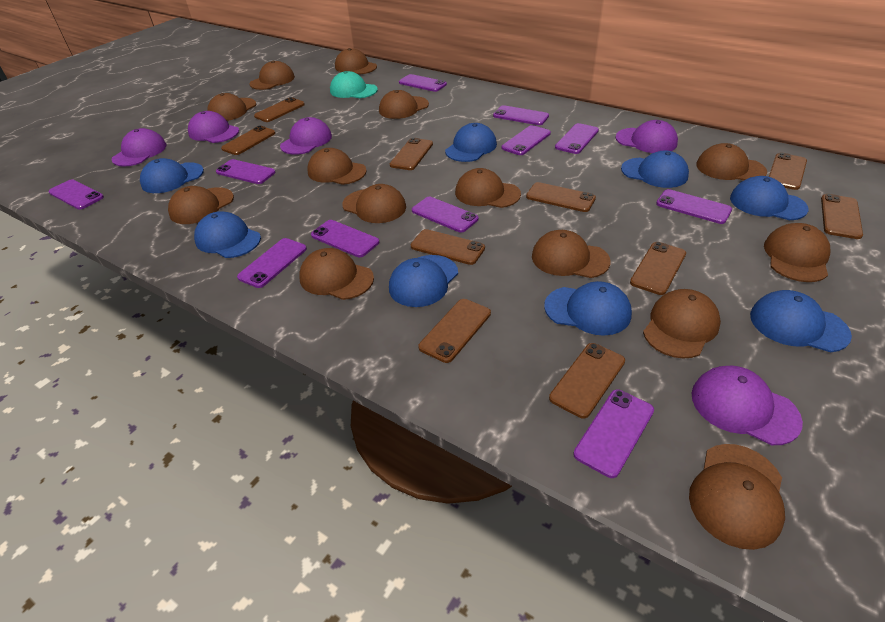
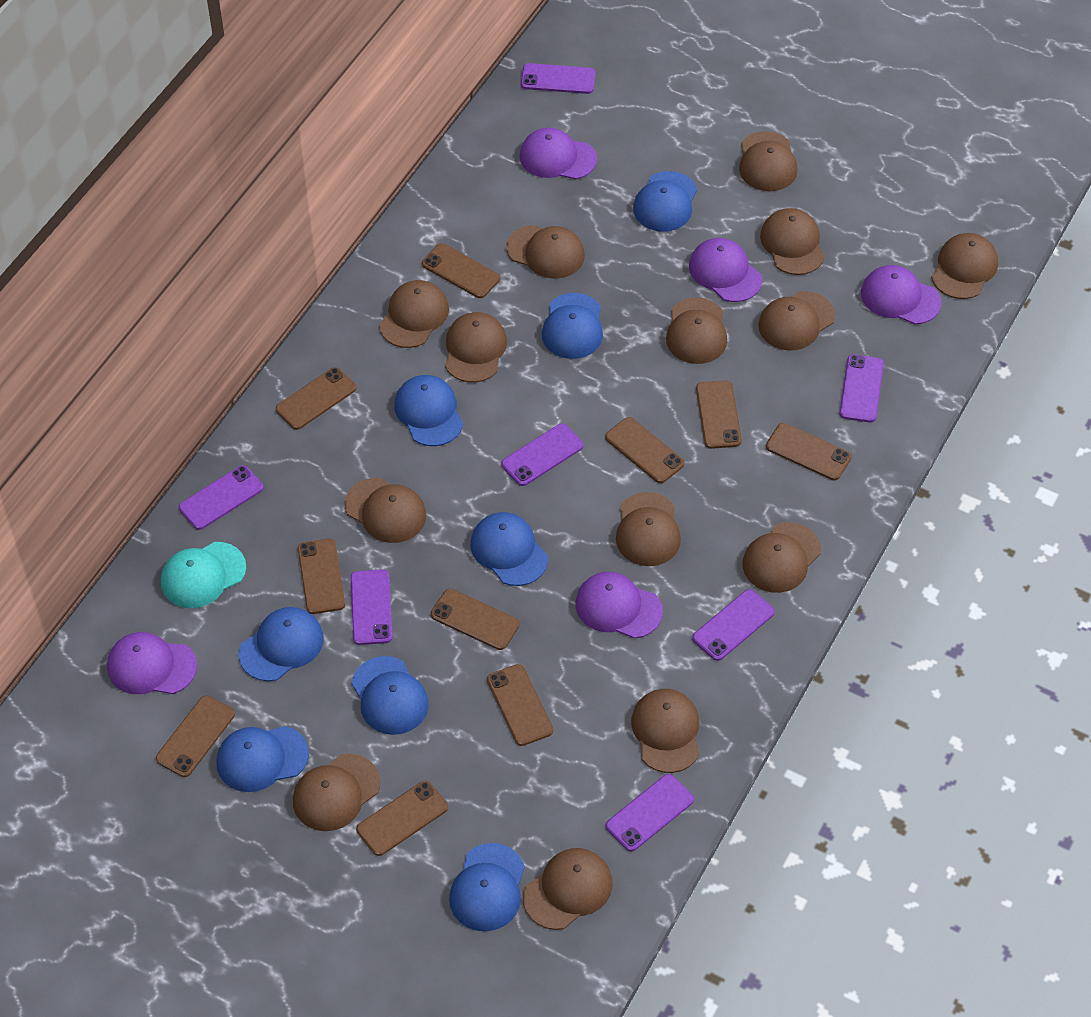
purple phone: [49,179,104,210] [216,159,275,184] [237,238,307,288] [311,220,379,257] [399,74,447,92] [412,197,479,232] [493,105,549,125] [501,125,551,155] [555,123,599,154] [573,389,654,478] [656,189,732,224] = 11 -> [179,465,264,530] [350,569,392,645] [501,423,584,486] [521,63,595,94] [606,774,694,851] [692,589,775,661] [839,354,884,423] = 7

